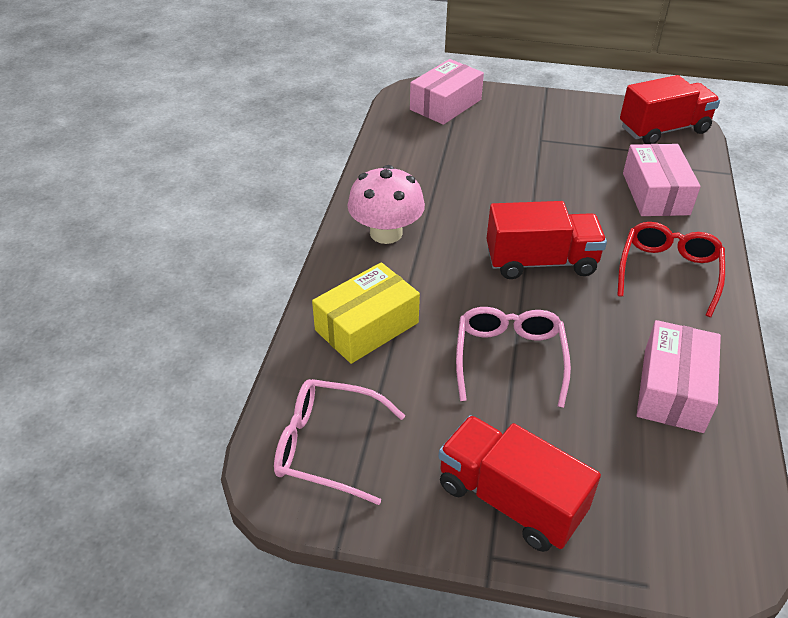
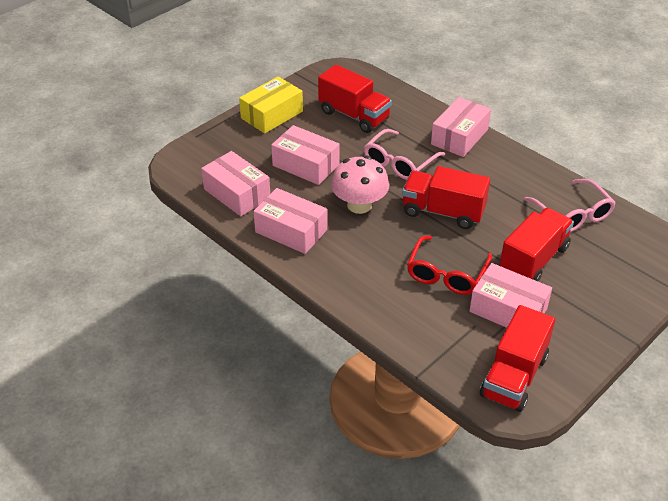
pink box: [410,59,484,125] [623,144,701,216] [637,320,721,433] = 3 -> [201,151,270,216] [253,188,327,254] [271,125,339,185] [431,97,491,157] [469,263,552,328] = 5
red truck: [438,415,601,552] [487,201,607,279] [620,75,720,144] = 3 -> [318,65,392,133] [402,166,490,229] [480,305,555,412] [499,208,574,281] = 4

